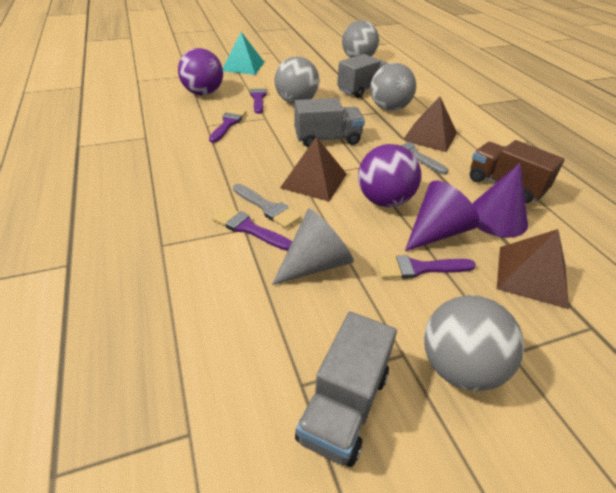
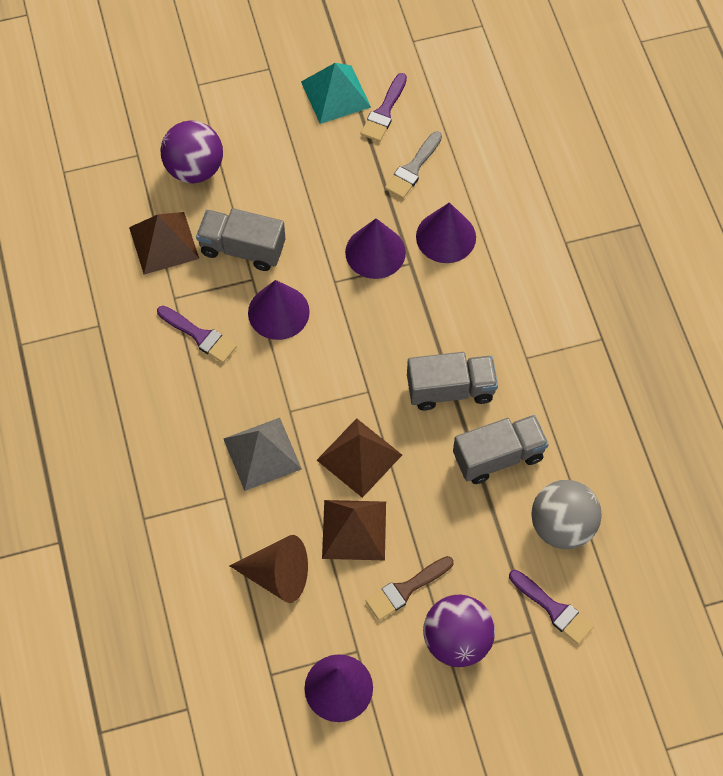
brown brush: none = 0 -> [365,556,454,620] = 1
brown cone: none = 0 -> [229,535,308,603] = 1
brown truck: [470,140,565,203] = 1 -> none = 0
grey ball: [275,56,319,104] [342,20,379,58] [370,63,416,111] [424,295,524,391] = 4 -> [531,480,602,549] = 1
grey brush: [233,184,301,228] [385,137,449,174] = 2 -> [385,131,442,199] = 1
grey cone: [272,208,354,285] = 1 -> none = 0
grey pyramid: none = 0 -> [223,418,302,491] = 1
purple brush: [209,108,247,143] [212,206,292,251] [250,84,266,114] [376,255,476,279] = 4 -> [157,306,237,363] [360,73,407,142] [509,570,594,644] = 3
purple cone: [405,181,480,251] [472,163,528,238] = 2 -> [248,280,310,340] [304,654,373,722] [345,218,406,279] [416,202,476,263] = 4

